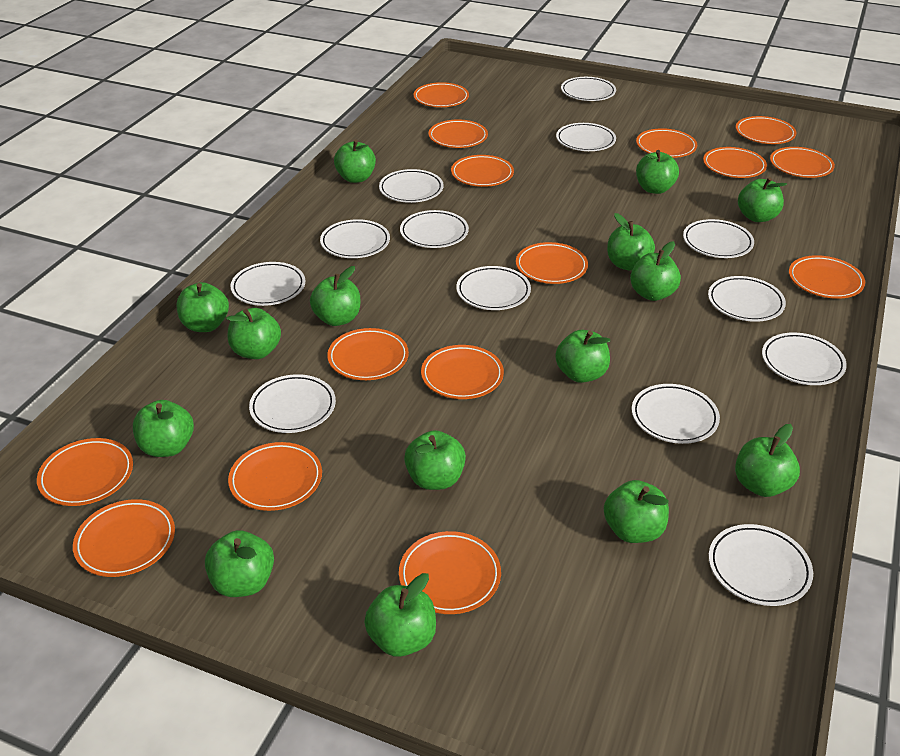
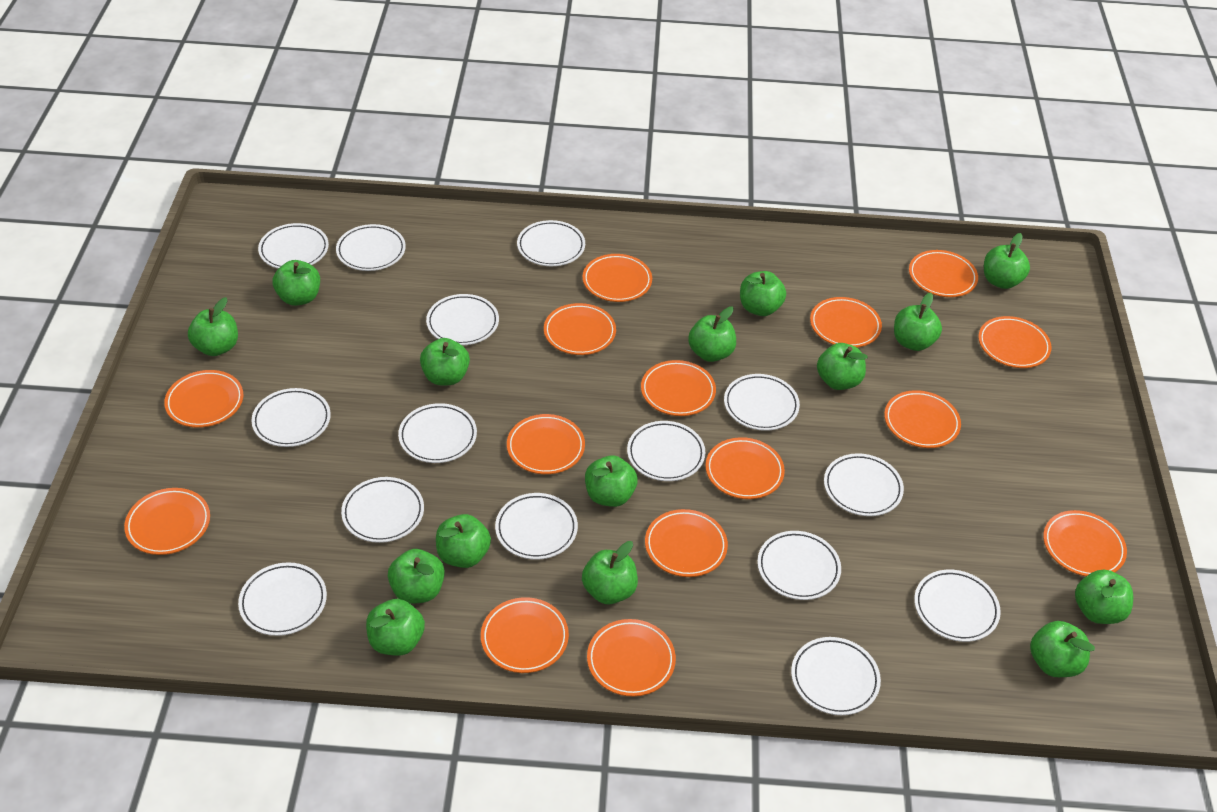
white plate: [230,262,305,306] [249,374,336,433] [320,219,390,258] [379,169,444,203] [400,210,469,248] [456,266,531,310] [556,123,616,151] [561,77,616,101] [632,384,720,444] [683,219,754,258] [708,276,786,322] [709,524,813,606] [762,332,847,385] = 13 -> [238,562,327,636] [251,388,331,447] [258,223,329,269] [336,224,406,271] [341,477,424,543] [398,403,477,463] [426,294,499,345] [495,493,578,560] [517,220,585,266] [627,421,705,481] [724,374,800,431] [757,531,841,600] [791,637,881,715] [824,453,904,516] [914,570,1001,642] = 15

